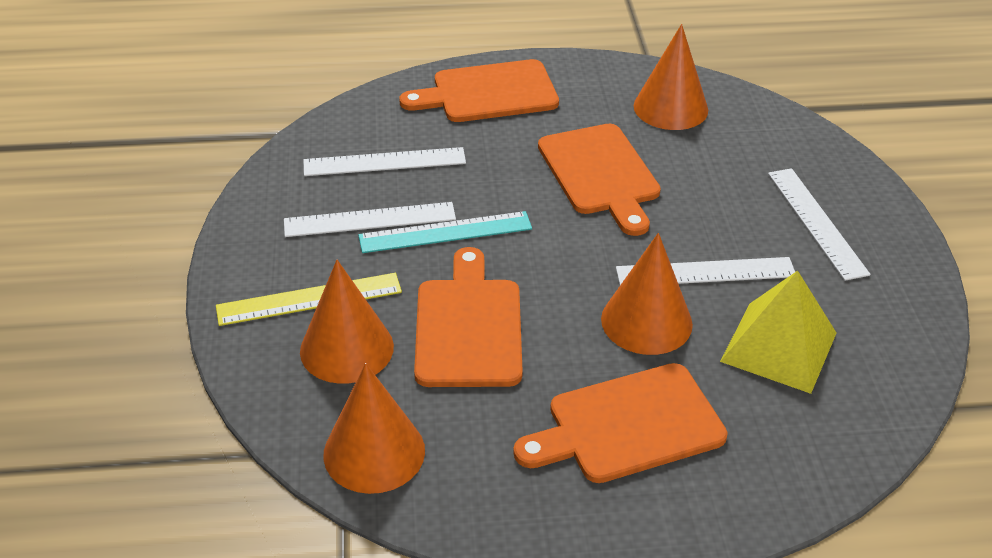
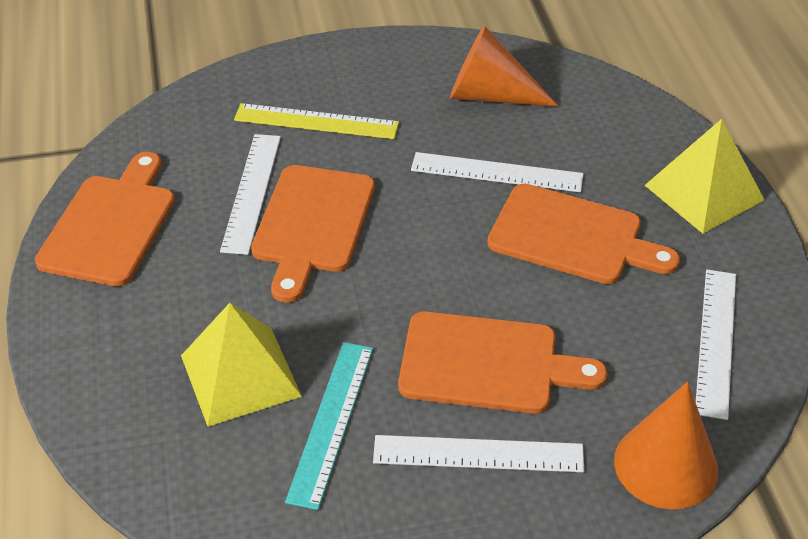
orange cone: [300,260,394,384] [323,363,425,494] [601,233,693,355] [634,24,708,130] = 4 -> [450,26,559,107] [614,382,718,509] = 2
yellow pyramid: [720,271,836,394] = 1 -> [181,303,302,427] [645,119,765,234] = 2

